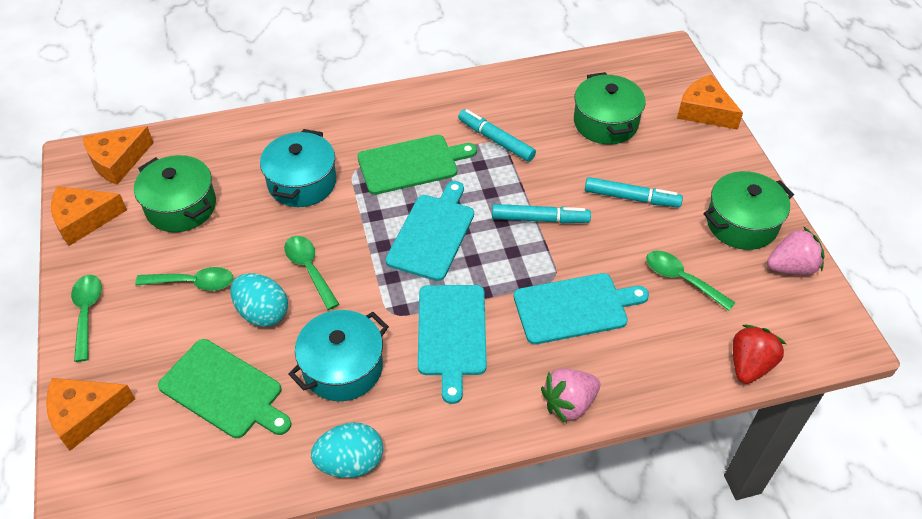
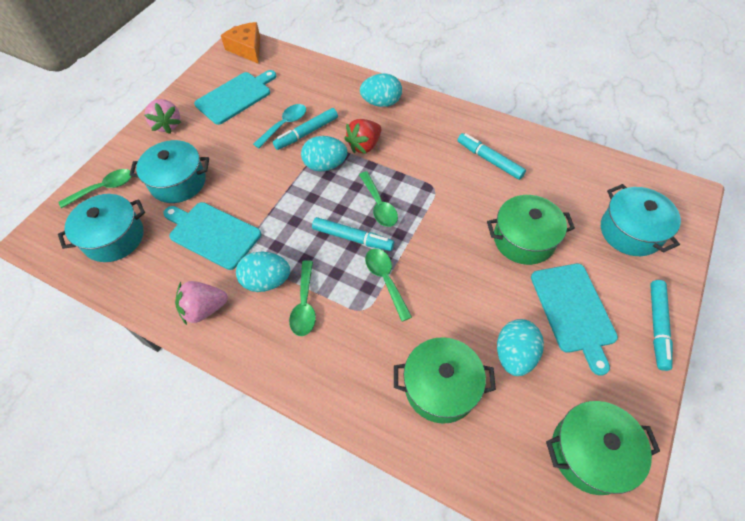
green cutting board: [158,339,291,438] [358,135,477,195] = 2 -> none = 0
orange cheese: [46,378,135,451] [51,186,127,246] [83,126,154,185] [677,74,743,130] = 4 -> [221,22,260,64] = 1
turquoise egg: [231,273,288,327] [311,422,383,478] = 2 -> [236,252,290,292] [301,136,347,172] [360,74,402,107] [497,319,544,376] = 4
turquoise marker: [458,109,536,162] [492,204,591,223] [585,177,683,208] = 3 -> [273,108,338,150] [312,217,394,251] [458,133,526,180] [650,280,673,371] = 4
turquoise pot: [260,129,336,207] [289,310,389,401] = 2 -> [58,194,145,262] [130,140,209,203] [601,184,681,256] = 3
turquoise spoon: none = 0 -> [253,104,306,148] = 1

